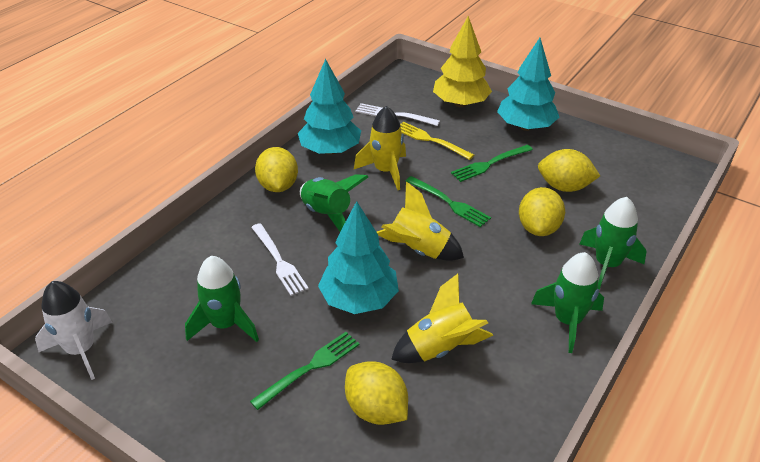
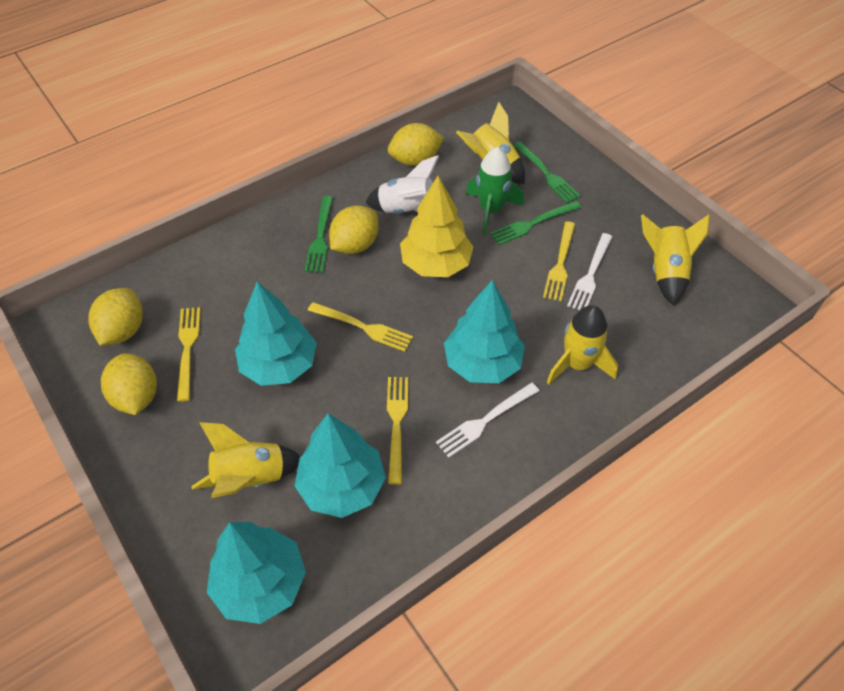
green rocket: [185,256,259,342] [300,174,368,231] [531,252,604,353] [580,197,646,290] = 4 -> [466,147,524,234] = 1
turquoise tree: [298,59,361,155] [318,201,399,314] [497,38,559,131] = 3 -> [207,522,306,624] [235,282,317,386] [295,413,386,518] [444,280,525,383] = 4
yellow fork: [400,122,474,160] = 1 -> [177,307,201,402] [308,302,413,352] [387,377,408,485] [543,221,575,302] = 4
yellow rocket: [354,106,406,190] [377,181,464,261] [391,274,493,363] = 3 -> [192,422,301,498] [456,102,525,184] [546,305,618,385] [641,214,710,306] = 4

